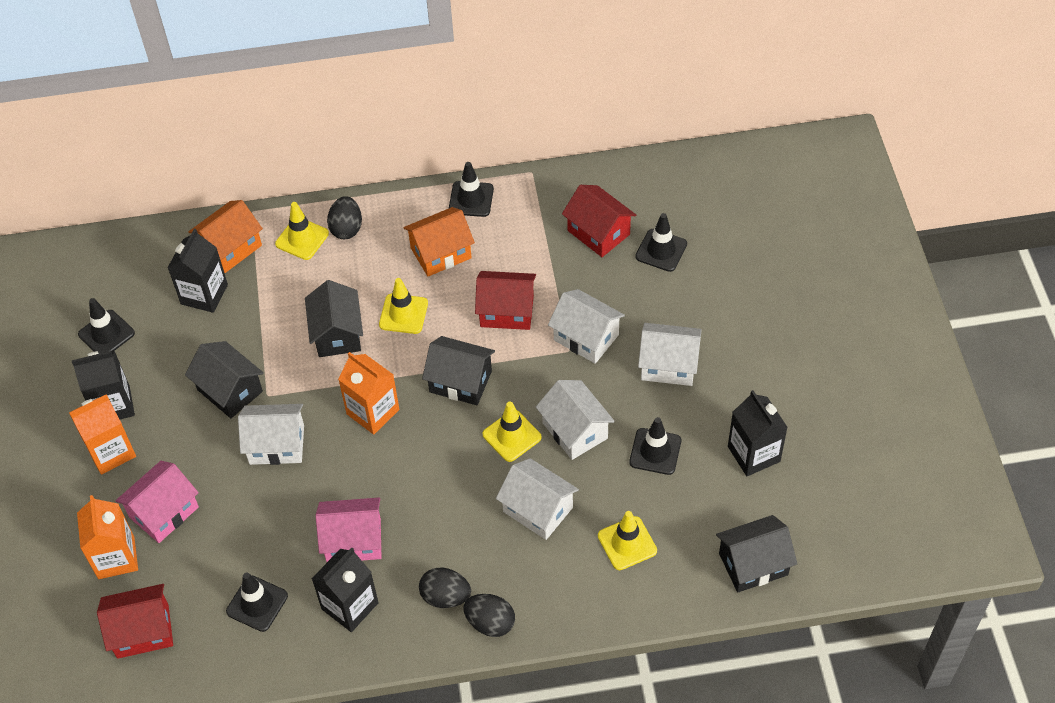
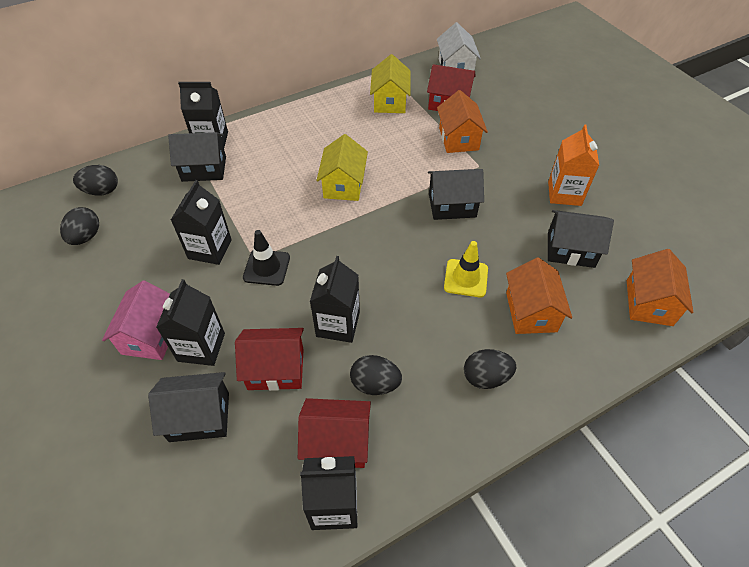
black carton: [71,350,135,419] [168,229,228,313] [312,547,379,632] [728,390,788,476] = 4 -> [156,279,225,366] [171,180,232,265] [178,82,228,147] [300,456,357,530] [310,256,360,343] = 5
black egg: [327,196,362,239] [419,567,471,608] [463,594,515,637] = 3 -> [60,207,99,245] [73,165,118,196] [350,355,402,395] [464,349,516,389] = 4
black traffic cone: [78,298,135,354] [226,573,288,632] [449,162,494,217] [629,417,681,475] [635,213,687,272] = 5 -> [243,230,290,286] = 1
orange carton: [69,394,136,475] [77,495,138,579] [338,352,400,434] = 3 -> [548,124,599,206] = 1
orange house: [188,200,263,273] [403,207,475,277] = 2 -> [437,90,488,153] [506,257,572,334] [627,249,694,326] = 3
pink house: [116,461,199,543] [316,497,381,562] = 2 -> [102,280,170,360] = 1
white house: [238,404,304,465] [496,458,579,540] [536,380,615,460] [548,289,625,364] [638,323,702,386] = 5 -> [437,22,481,71] = 1
yellow house: none = 0 -> [316,134,368,201] [370,54,411,113] = 2
yellow traffic cone: [275,202,329,260] [379,278,428,334] [483,402,542,462] [598,511,657,570] = 4 -> [444,241,488,297] = 1

